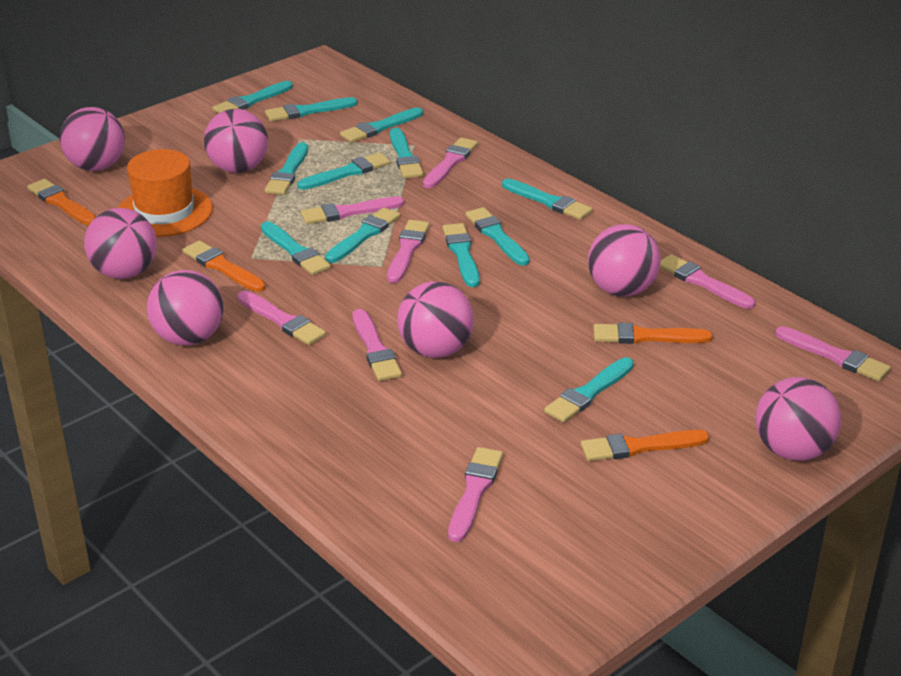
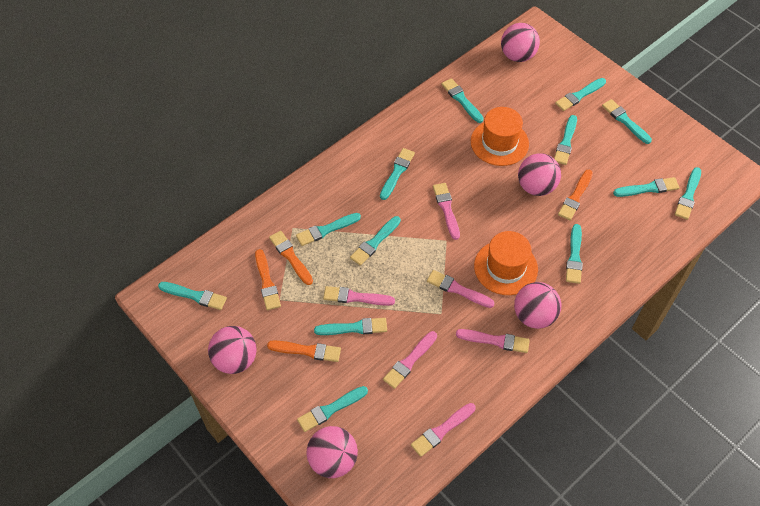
orange hat: [118,149,213,237] = 1 -> [471,107,529,166] [474,231,538,295] = 2
pink ball: [60,107,125,171] [84,208,157,279] [147,270,224,346] [204,109,268,173] [397,282,474,358] [588,224,661,296] [755,377,841,461] = 7 -> [208,326,257,374] [307,426,358,478] [501,23,540,62] [514,282,561,329] [518,153,561,196] = 5
pink brush: [238,291,326,345] [301,196,404,224] [353,309,402,381] [387,220,430,283] [423,137,478,188] [448,447,503,542] [660,254,755,309] [775,326,891,381] = 8 -> [323,286,395,306] [383,331,437,389] [411,403,476,457] [427,270,495,308] [433,183,460,240] [456,329,530,353] = 6
turquoise brush: [212,81,293,114] [261,221,331,275] [265,97,357,122] [265,142,308,195] [297,153,390,190] [325,207,400,263] [340,107,423,143] [390,128,424,178] [442,223,480,287] [465,207,530,266] [502,178,593,220] [544,357,634,423] = 12 -> [158,282,227,310] [296,213,361,246] [297,386,368,432] [314,318,387,335] [350,216,401,266] [380,148,415,200] [441,78,484,123] [554,115,577,165] [555,78,606,111] [566,224,583,284] [602,99,652,144] [613,177,679,197] [675,167,701,220] = 13

